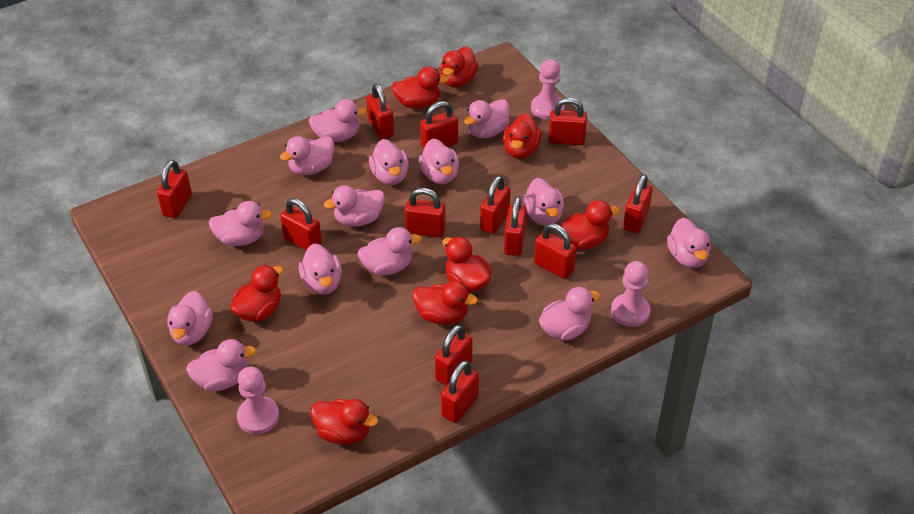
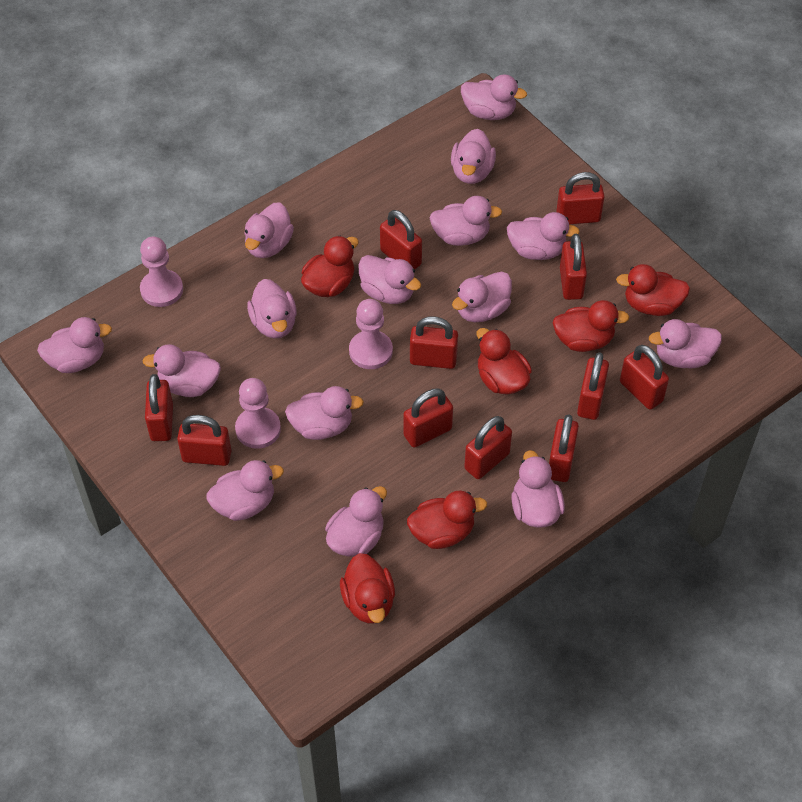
pink duck: [167,291,213,346] [186,339,256,391] [208,201,272,246] [280,136,334,175] [299,244,342,295] [308,99,368,142] [324,185,385,227] [357,227,422,275] [369,139,409,185] [419,138,459,184] [464,99,510,138] [522,178,564,226] [539,287,600,340] [667,218,711,268] = 14 -> [37,317,112,373] [142,344,221,397] [207,460,284,521] [244,202,294,258] [247,279,297,338] [285,386,364,440] [325,486,387,557] [358,255,421,304] [429,196,502,246] [451,129,496,184] [452,271,512,322] [461,74,527,120] [507,212,580,260] [511,450,565,528] [649,319,722,368] = 15
red duck: [230,265,284,322] [310,399,378,444] [391,66,449,109] [412,281,478,325] [440,46,478,87] [443,237,492,292] [503,114,542,159] [561,200,619,249] = 8 -> [301,236,359,297] [340,553,395,624] [407,490,487,549] [477,328,532,395] [553,300,629,352] [616,264,690,316] = 6
red padlock: [157,160,192,218] [280,198,322,251] [366,83,394,139] [405,188,446,237] [420,101,458,148] [435,325,473,386] [441,360,479,423] [480,175,510,234] [504,196,527,256] [534,223,577,279] [549,98,587,145] [623,174,653,233] = 12 -> [145,374,173,441] [177,415,231,466] [380,210,422,270] [403,388,453,448] [410,317,458,369] [464,416,512,479] [549,414,579,482] [556,172,605,225] [560,234,587,300] [577,352,609,420] [620,345,669,410] = 11

